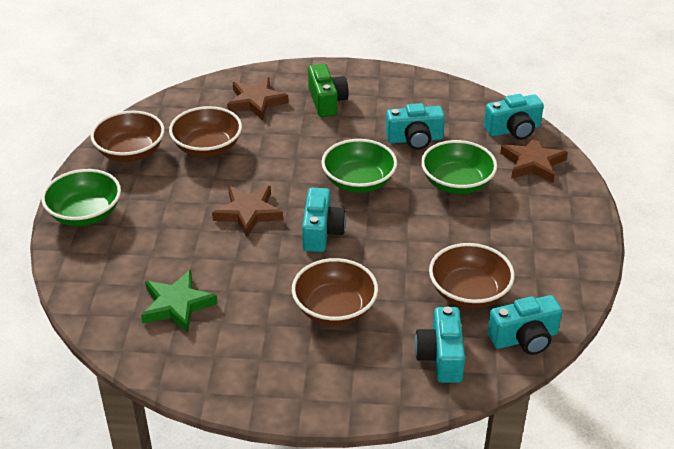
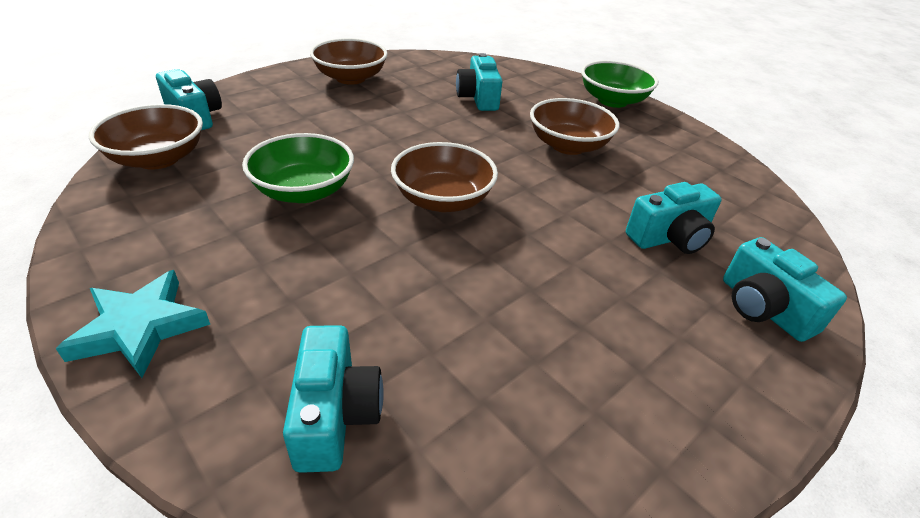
brown star: [212,186,283,237] [227,77,289,120] [500,135,568,183] = 3 -> none = 0
green bowl: [41,169,121,226] [321,139,397,193] [421,140,497,194] = 3 -> [242,133,354,203] [581,60,658,108] = 2
green camera: [308,64,349,117] = 1 -> none = 0
green star: [141,270,218,333] = 1 -> none = 0
turquoise star: none = 0 -> [56,270,210,378] = 1

